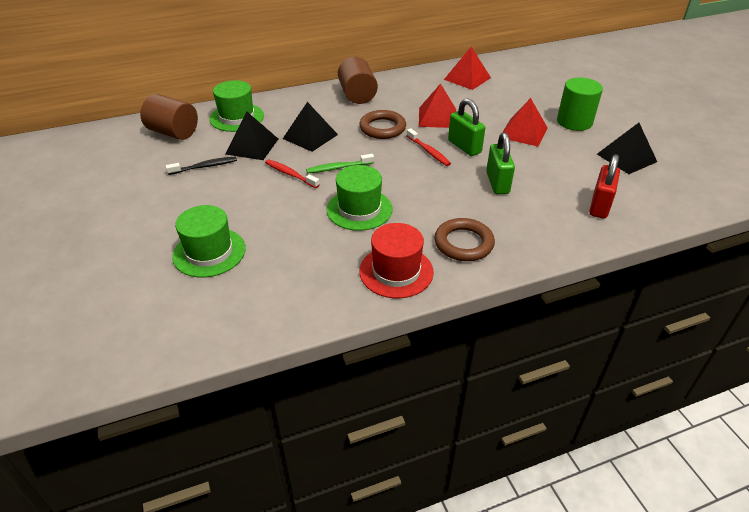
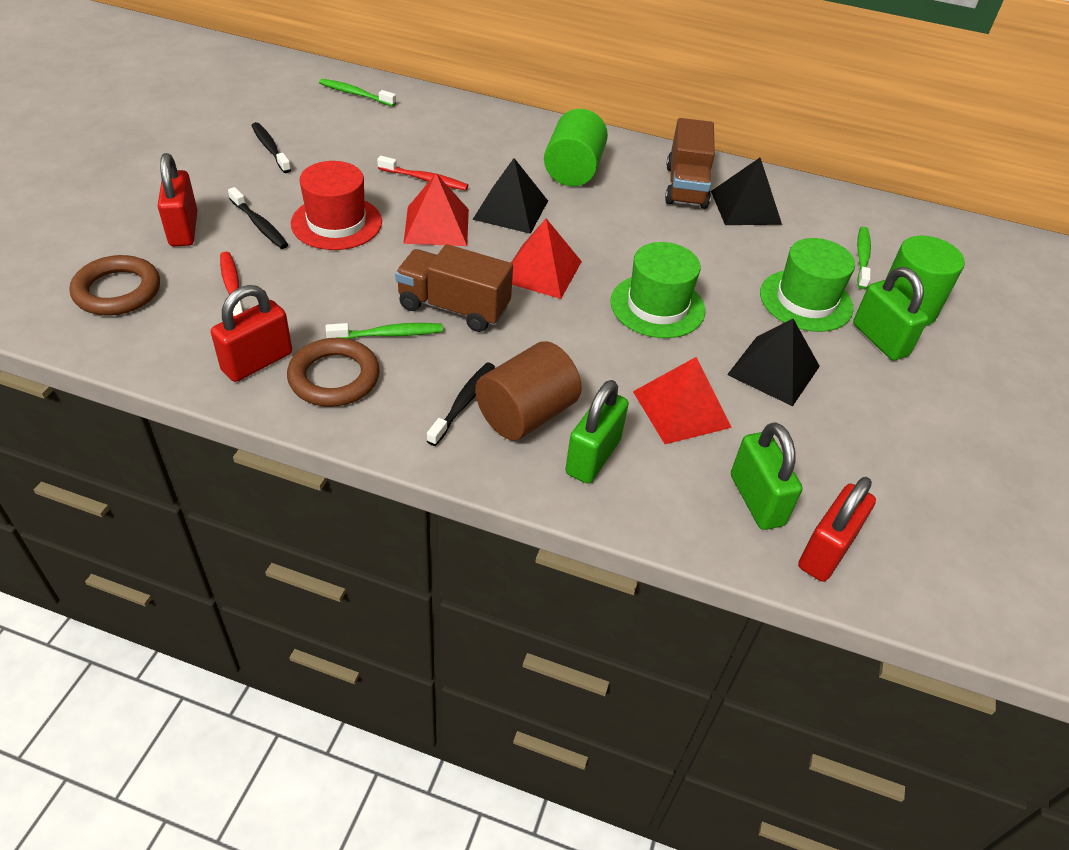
black toothbrush: [166,156,237,175] = 1 -> [228,187,288,249] [251,122,291,173] [427,362,495,446] = 3
brown cylinder: [140,94,198,140] [338,57,378,104] = 2 -> [475,341,582,440] = 1
brown truck: none = 0 -> [395,244,513,332] [665,118,715,209] = 2
green cylinder: [557,77,603,131] = 1 -> [544,109,608,186] [885,236,965,326] = 2
green hat: [172,205,246,277] [209,80,264,132] [326,165,393,231] = 3 -> [610,242,705,338] [760,238,855,332] = 2
green padlock: [448,98,485,156] [486,132,515,194] = 2 -> [565,380,629,484] [731,422,803,530] [853,267,929,361] = 3
green toothbrush: [306,154,374,173] = 1 -> [319,79,396,106] [326,323,443,339] [857,227,871,289] = 3
red padlock: [589,154,620,219] = 1 -> [158,153,197,246] [211,285,292,382] [798,477,876,582] = 3

